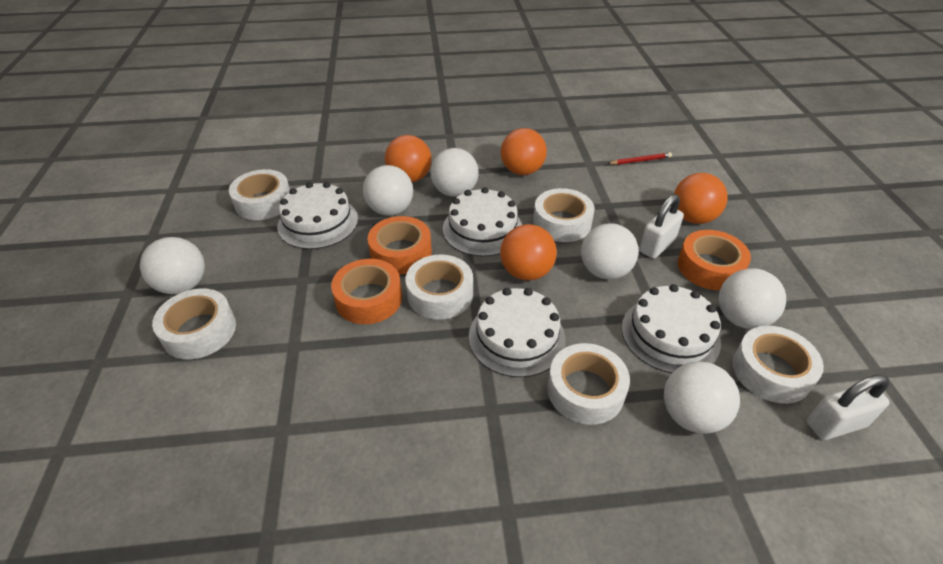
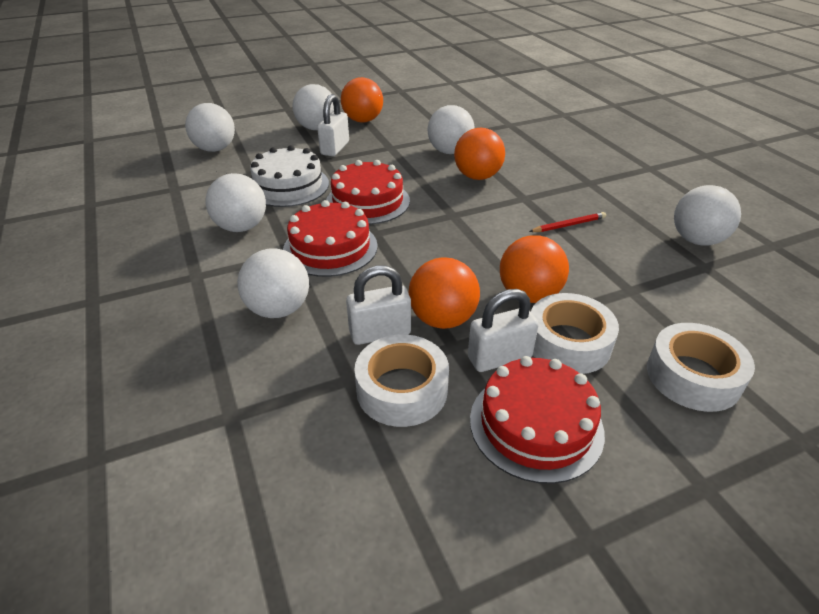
orange tape: [331,259,402,324] [368,216,432,275] [678,230,751,290] = 3 -> none = 0
red cake: none = 0 -> [283,200,378,277] [326,160,410,225] [470,356,605,484] = 3
white cake: [277,182,358,249] [443,187,522,257] [469,288,566,377] [622,284,721,373] = 4 -> [250,145,329,207] = 1
white padlock: [639,194,684,259] [807,374,890,440] = 2 -> [317,94,349,156] [346,266,411,345] [468,289,539,372] = 3
white tape: [152,288,236,360] [229,169,290,220] [405,254,473,320] [533,188,595,242] [547,343,630,425] [732,326,824,404] = 6 -> [354,334,449,427] [531,293,619,374] [647,323,755,412] = 3

